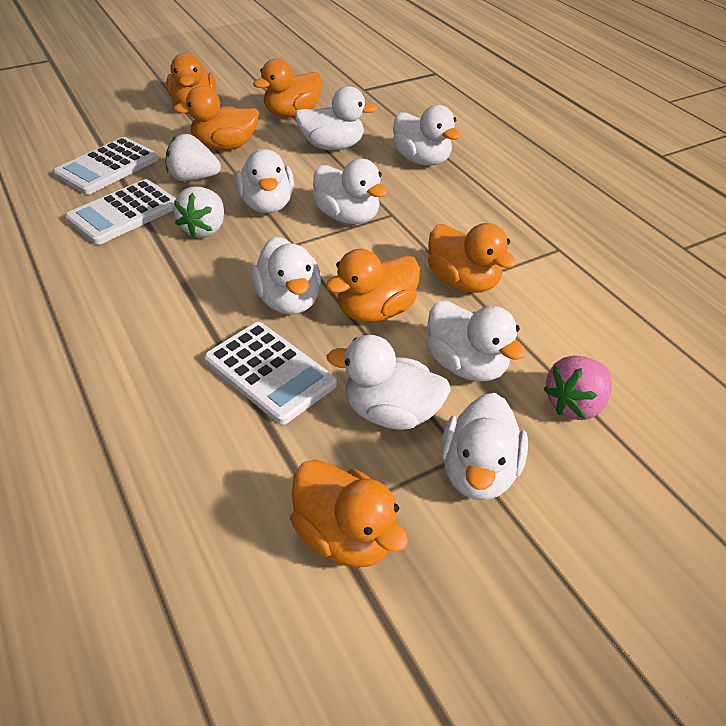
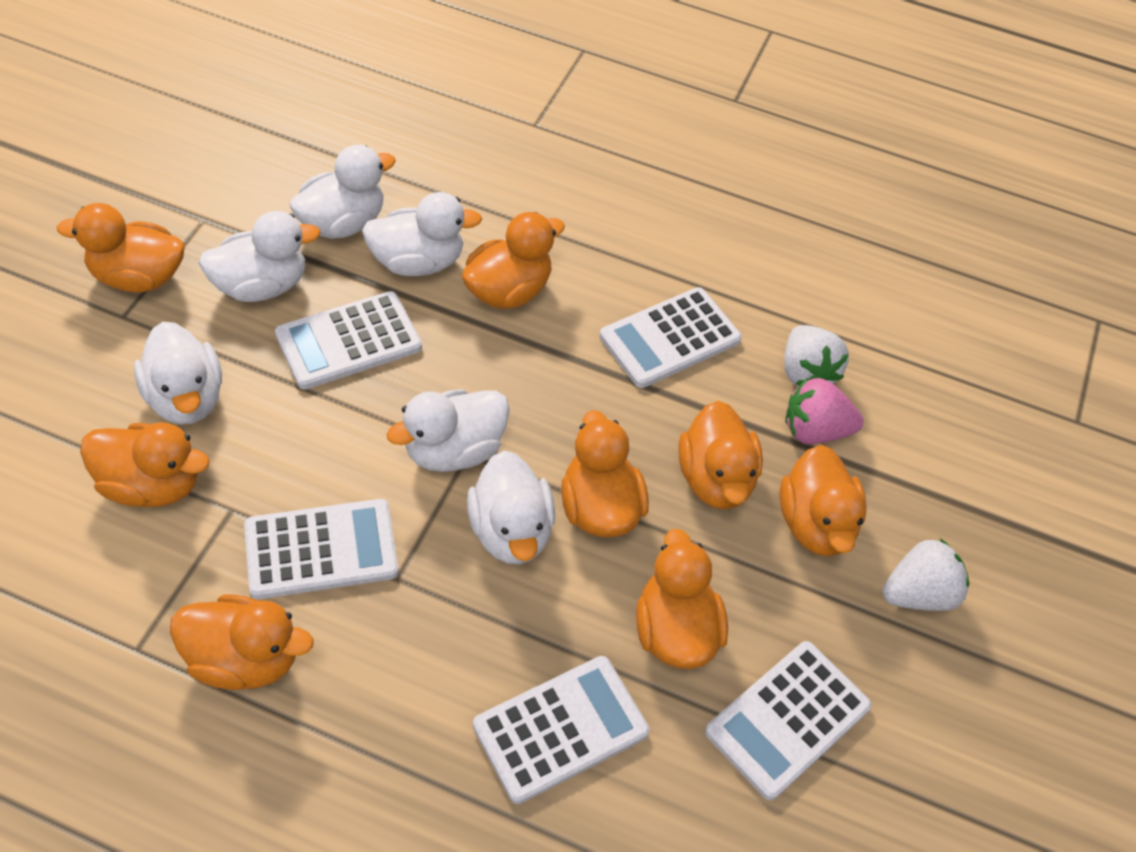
orange duck: [166,53,216,104] [173,86,259,150] [253,59,322,117] [290,459,408,568] [326,249,420,322] [428,223,517,293] = 6 -> [57,203,185,293] [80,422,210,507] [170,595,313,690] [462,212,565,309] [561,410,649,537] [636,528,728,669] [678,401,763,509] [780,445,867,557] = 8
white calculator: [53,137,158,195] [65,179,176,245] [204,322,337,425] = 3 -> [244,499,399,599] [275,291,422,390] [473,656,650,804] [600,287,742,388] [705,641,872,800] = 5
white duck: [235,149,294,213] [251,237,321,315] [295,86,377,150] [313,159,388,224] [327,335,451,430] [392,105,461,166] [426,300,526,381] [441,393,528,500] = 8 -> [134,322,222,425] [199,211,321,302] [289,145,396,239] [362,192,482,276] [387,389,510,472] [467,451,555,564] = 6

